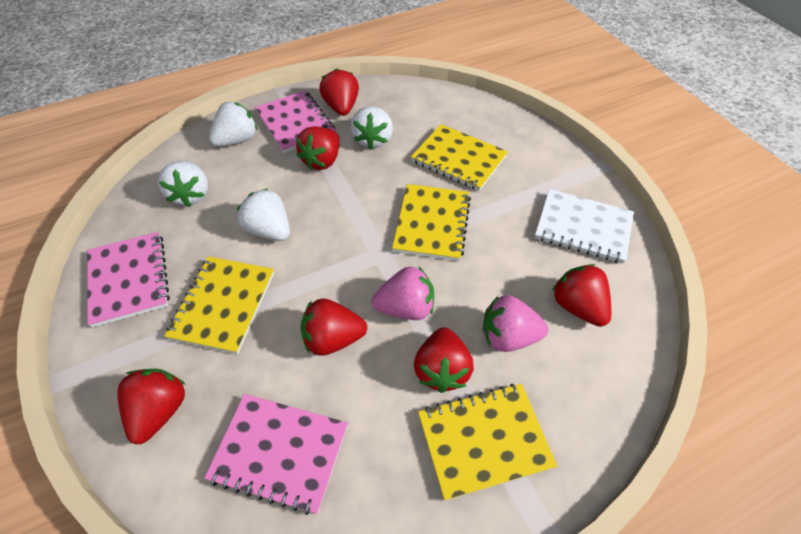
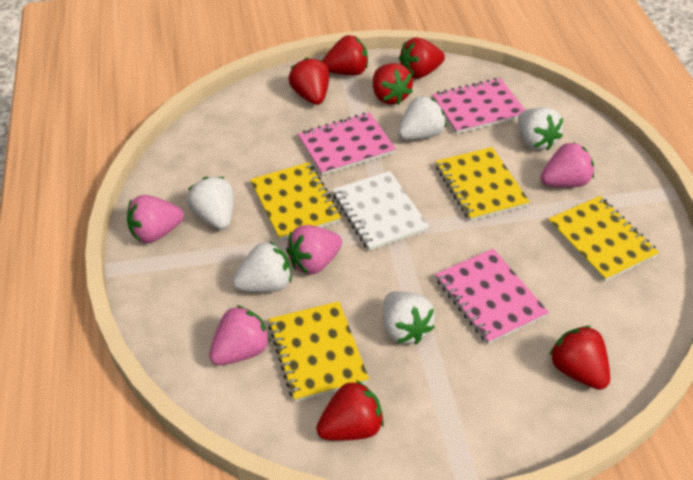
pink strawberry: [372,267,434,320] [483,295,548,352] = 2 -> [127,195,184,243] [209,305,270,365] [286,225,342,275] [541,142,594,187] = 4
white strawberry: [158,161,208,207] [209,102,257,147] [237,188,290,241] [351,106,393,150] = 4 -> [187,177,234,230] [232,241,292,292] [383,291,435,344] [398,95,446,140] [518,107,563,150] = 5

